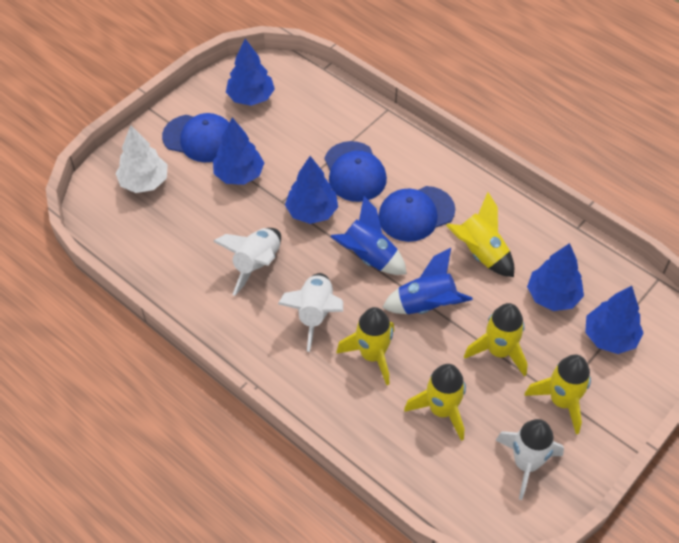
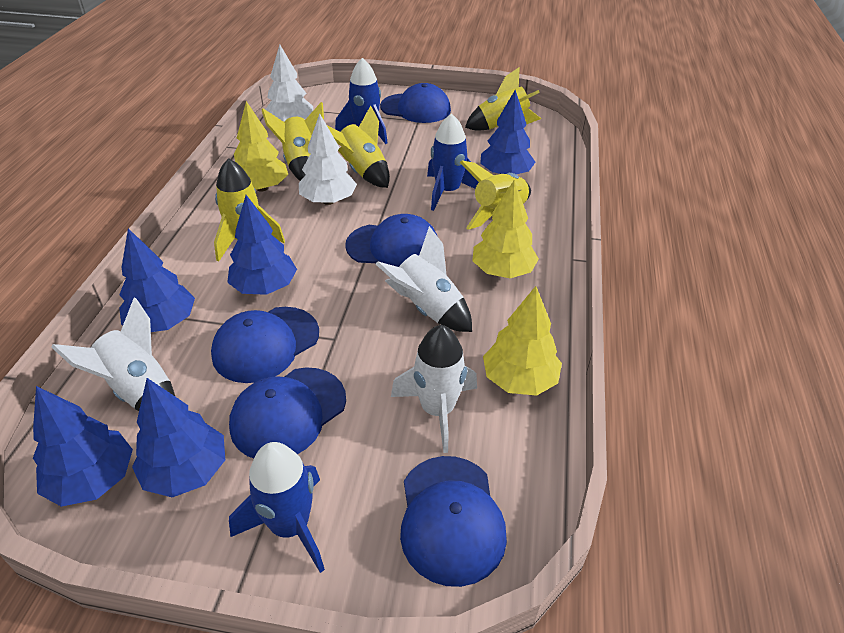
blue cap: [162,113,229,162] [324,141,387,202] [378,186,455,242] = 3 -> [211,307,319,383] [229,368,346,458] [345,214,437,267] [380,83,451,123] [400,456,507,587] = 5
blue rocket: [330,196,407,275] [382,248,473,314] = 2 -> [229,442,325,573] [335,58,388,144] [427,113,479,211] = 3
white tree: [116,125,168,193] = 1 -> [265,45,313,122] [299,113,357,205] = 2
yellow tree: none = 0 -> [234,101,288,192] [472,180,539,278] [483,286,562,396] = 3

